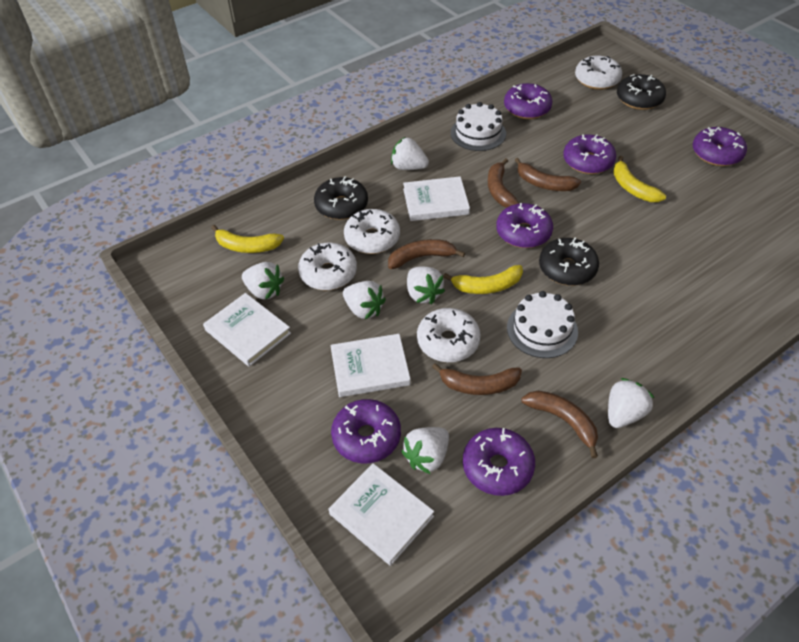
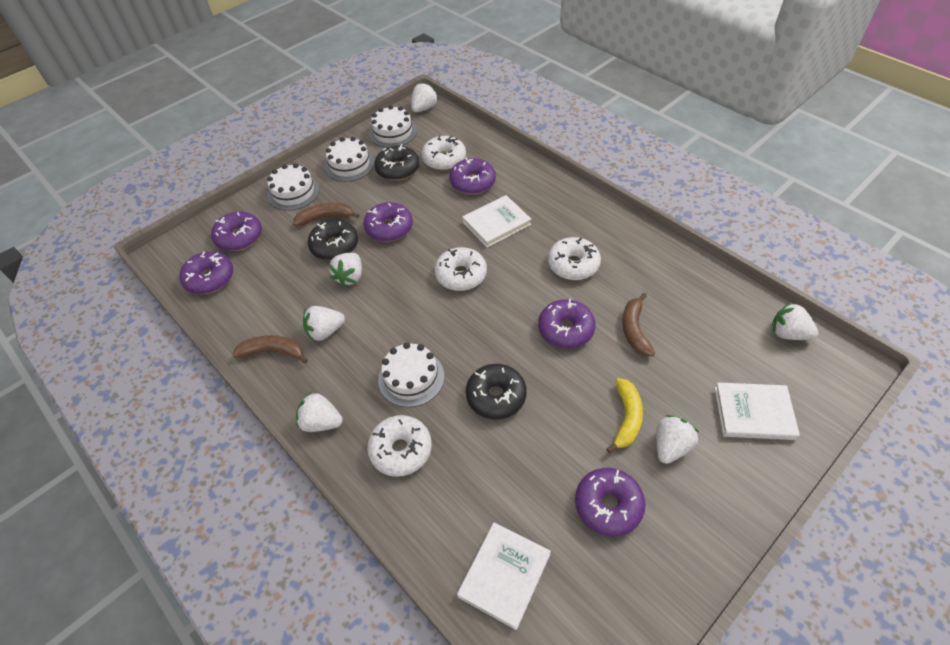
brown banana: [388,239,465,269] [432,363,522,395] [488,158,519,208] [515,158,581,191] [521,391,598,458] = 5 -> [232,335,308,363] [293,203,359,226] [622,293,655,356] = 3
white book: [203,293,291,367] [329,463,434,566] [330,334,411,397] [403,176,470,221] = 4 -> [457,522,551,630] [462,195,531,248] [715,382,800,440] = 3
white cake: [451,102,506,151] [507,291,578,358] = 2 -> [267,163,320,211] [325,137,375,182] [369,105,417,148] [378,342,444,407] = 4
yellow banana: [211,225,284,253] [443,265,523,294] [613,156,666,202] = 3 -> [606,378,643,453] = 1

